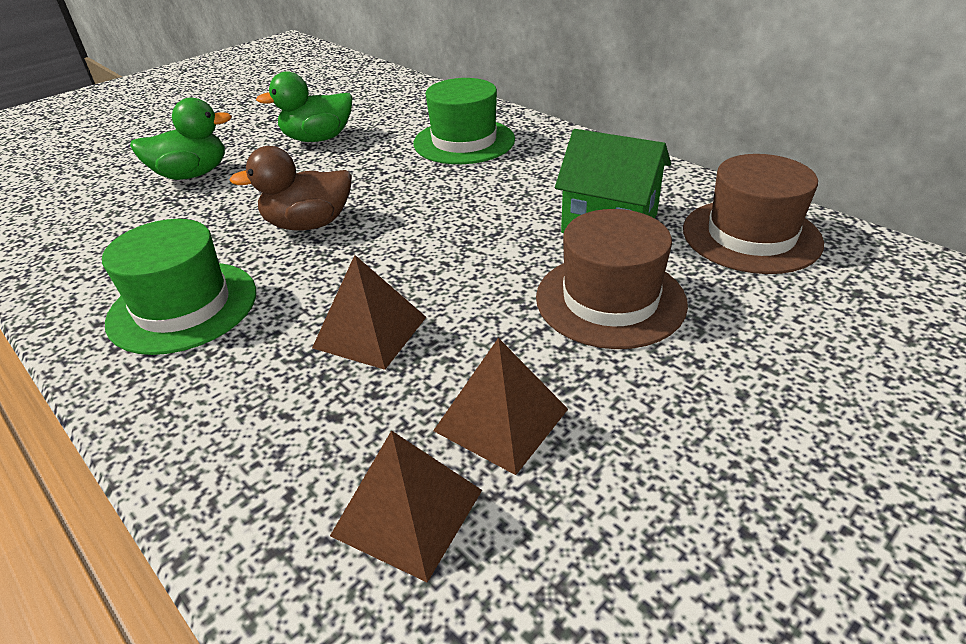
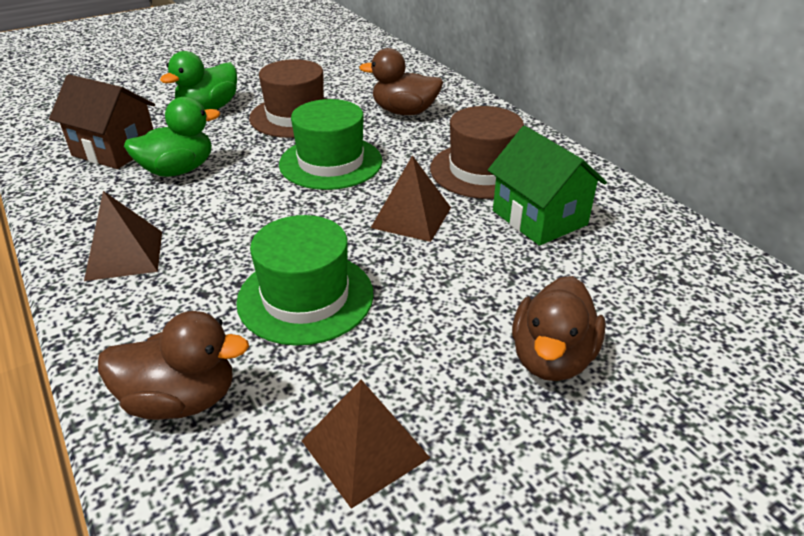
brown duck: [230,146,352,231] = 1 -> [98,311,249,420] [359,48,443,115] [512,276,606,381] = 3
brown house: none = 0 -> [49,74,155,169] = 1

